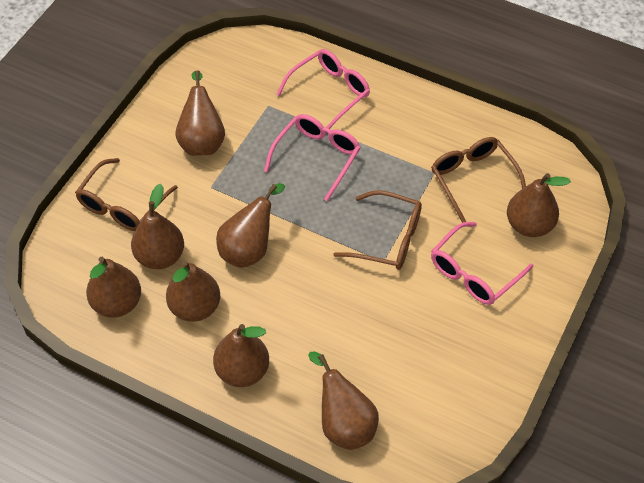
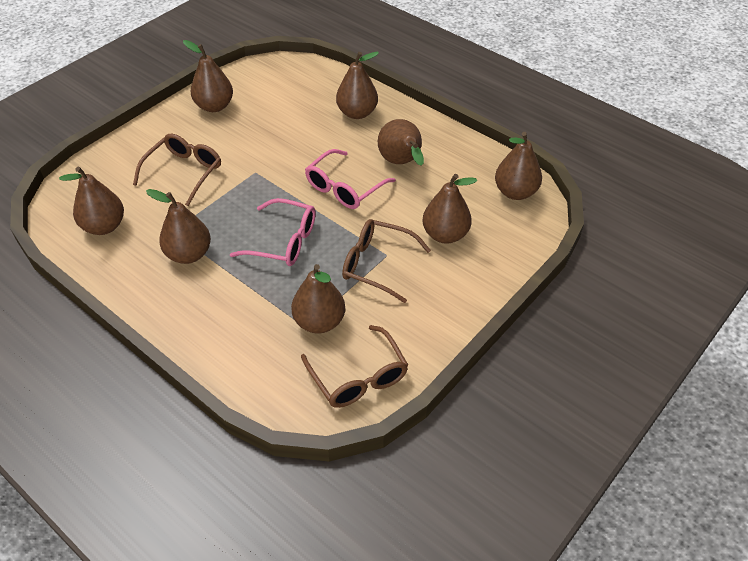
pink glasses: [264,114,361,201] [276,49,370,129] [431,222,533,305] = 3 -> [230,198,316,266] [305,149,396,209] = 2

